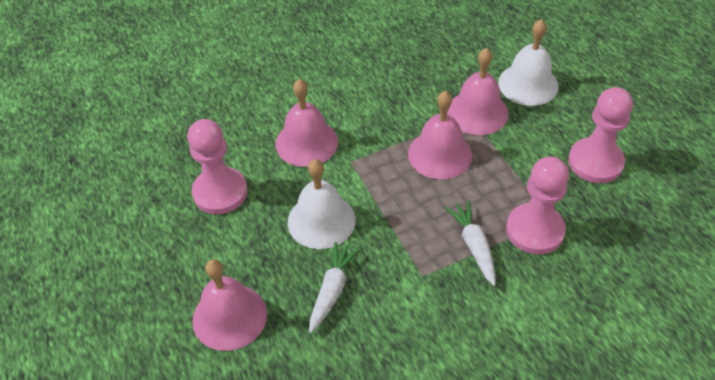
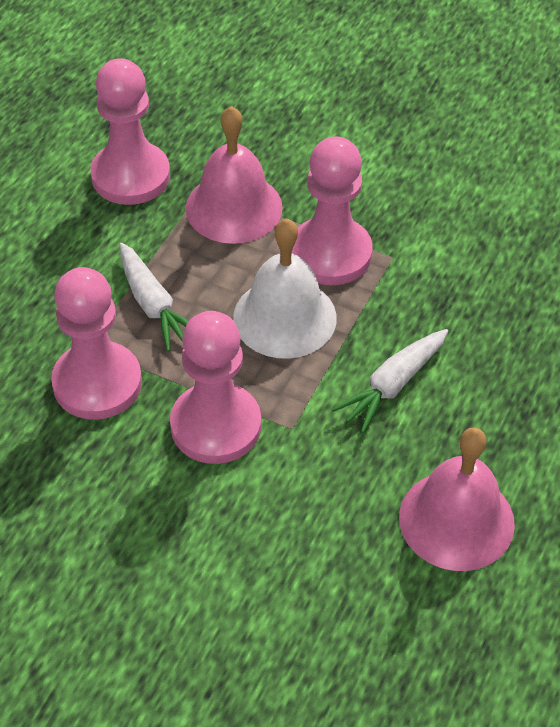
pink bell: [192,259,267,351] [276,79,338,167] [408,91,472,179] [447,48,509,135] = 4 -> [185,106,283,244] [399,428,515,571] = 2
pink pawn: [188,119,248,215] [506,156,569,255] [568,87,633,183] = 3 -> [51,267,142,420] [91,58,170,205] [170,311,261,464] [292,137,372,285] = 4
white bell: [288,159,356,249] [498,19,559,106] = 2 -> [233,218,337,359] = 1

